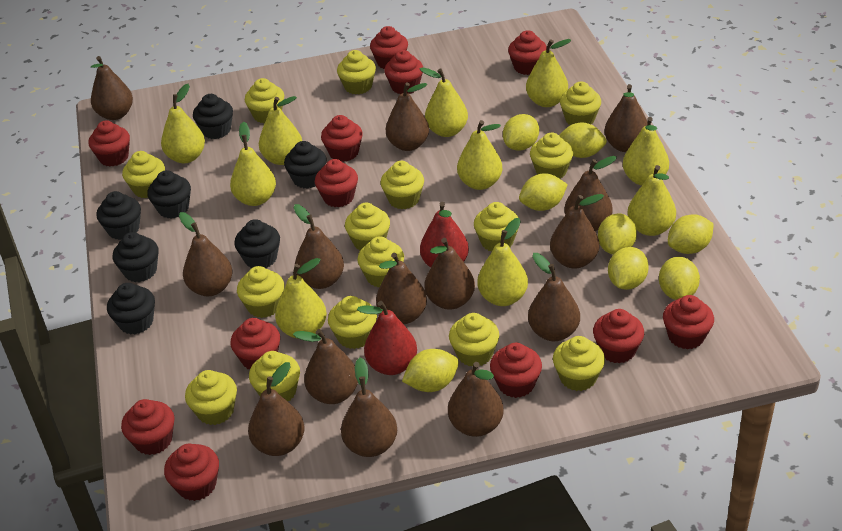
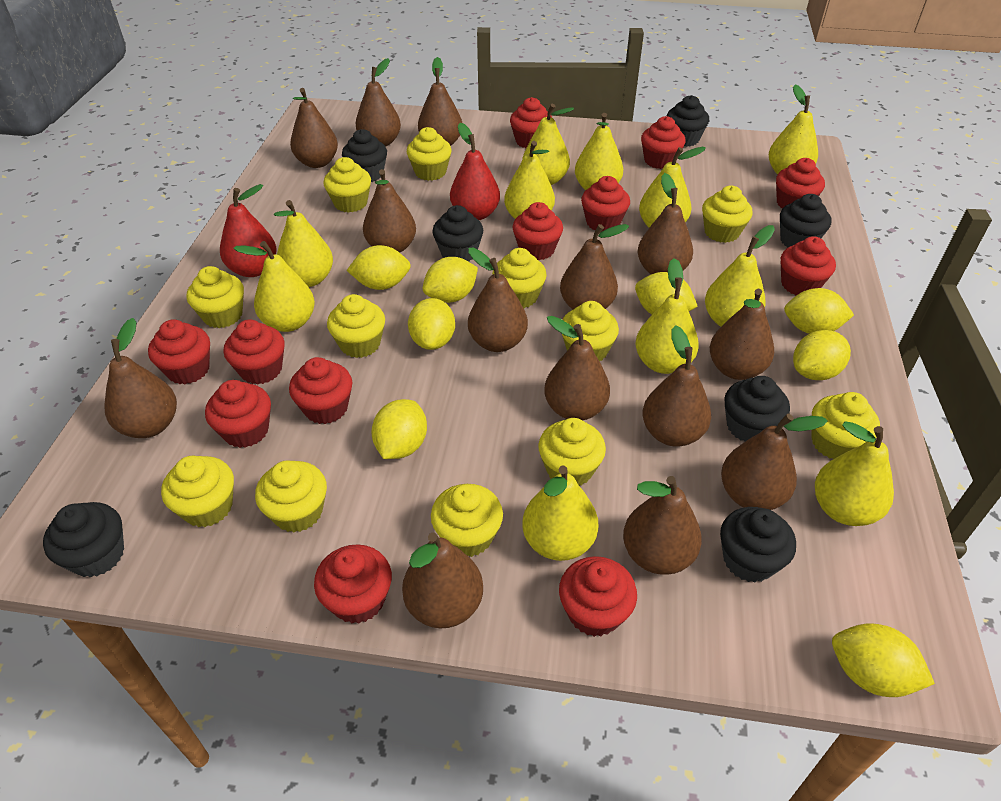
yellow cupcake: [122,151,165,198] [185,370,237,425] [237,266,284,318] [245,78,284,123] [249,351,300,401] [328,296,377,349] [337,50,376,95] [345,202,390,251] [357,236,404,287] [381,161,424,209] [449,313,499,367] [474,202,518,252] [530,133,573,179] [553,336,605,391] [560,81,601,125] = 15 -> [161,456,234,527] [186,266,244,328] [255,460,327,533] [324,157,371,213] [327,294,385,358] [407,127,452,181] [431,484,503,557] [492,248,547,308] [538,418,606,486] [562,301,619,361] [702,186,753,243] [812,392,880,459] = 12
yellow pear: [161,84,205,163] [230,122,276,206] [259,96,302,165] [275,258,327,339] [420,67,468,137] [457,120,503,190] [477,218,528,306] [526,39,571,107] [623,117,669,186] [627,165,676,236] = 10 -> [233,241,315,332] [274,200,333,287] [504,141,555,219] [522,104,574,185] [522,466,598,561] [575,113,623,190] [635,258,699,374] [639,147,706,228] [705,225,775,326] [769,84,818,174] [815,421,894,526] = 11

